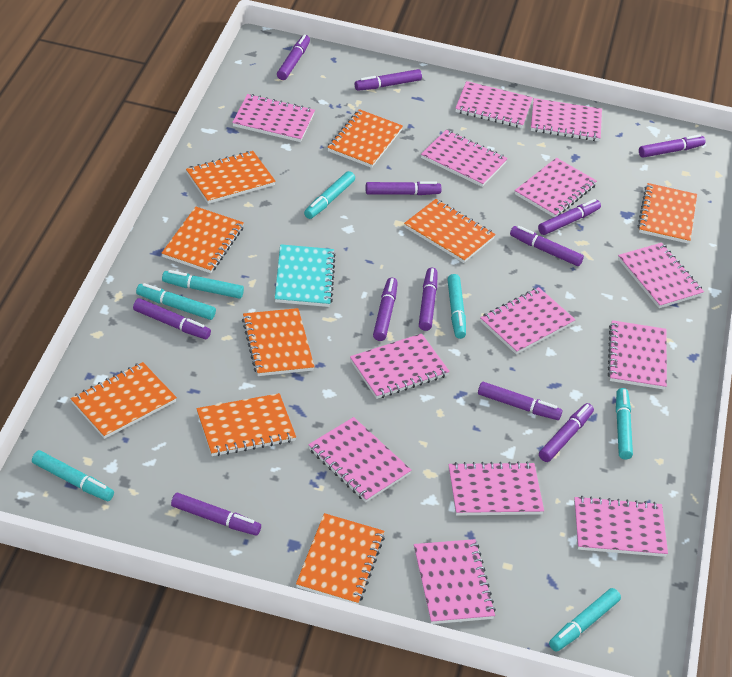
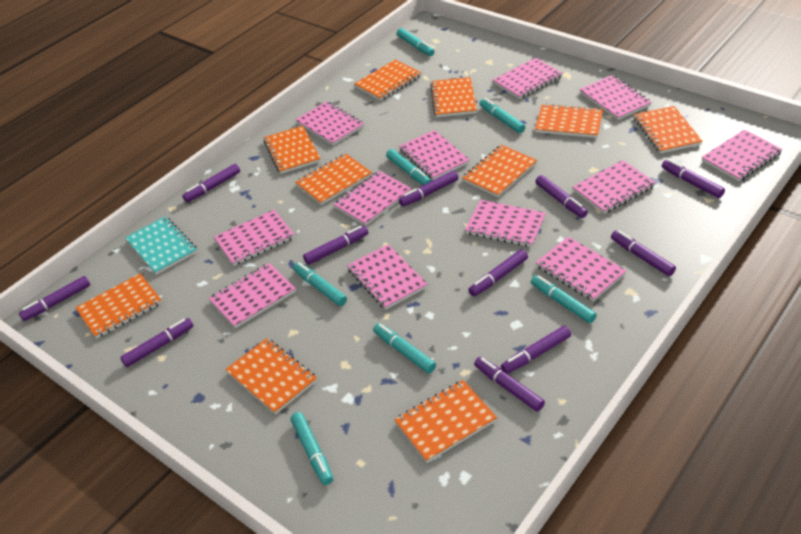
orange notebook: [71,362,177,439] [162,207,244,273] [186,151,276,204] [196,393,296,456] [242,308,315,376] [296,513,385,604] [327,109,403,168] [404,199,496,263] [638,183,697,244] = 9 -> [75,273,162,339] [225,338,317,415] [263,126,321,174] [295,154,372,205] [354,60,421,101] [394,380,497,463] [430,77,477,117] [462,145,537,197] [535,104,603,138] [634,106,703,154] = 10
pink notebook: [232,94,315,142] [308,417,412,502] [350,333,450,399] [414,539,496,624] [421,130,508,187] [448,462,544,516] [455,81,533,128] [480,287,576,354] [515,158,597,217] [531,98,602,141] [574,496,668,557] [608,320,667,390] [618,243,704,308] = 13 -> [209,263,296,329] [214,210,295,266] [295,101,364,146] [333,171,412,226] [347,244,427,310] [399,130,470,180] [465,200,546,247] [493,58,563,99] [536,237,627,301] [573,160,656,214] [580,75,652,120] [702,129,783,181] = 12
purple marker: [133,298,211,339] [171,493,261,536] [277,35,310,80] [355,69,422,91] [365,181,442,195] [373,278,398,341] [419,268,437,331] [478,382,562,420] [510,226,584,266] [538,199,601,235] [539,403,594,462] [639,134,706,158] = 12 -> [19,276,90,321] [120,318,193,367] [182,164,240,202] [303,226,368,265] [399,171,459,206] [469,249,528,296] [474,357,545,412] [501,326,571,374] [535,175,588,218] [611,230,676,276] [662,159,725,198] = 11

